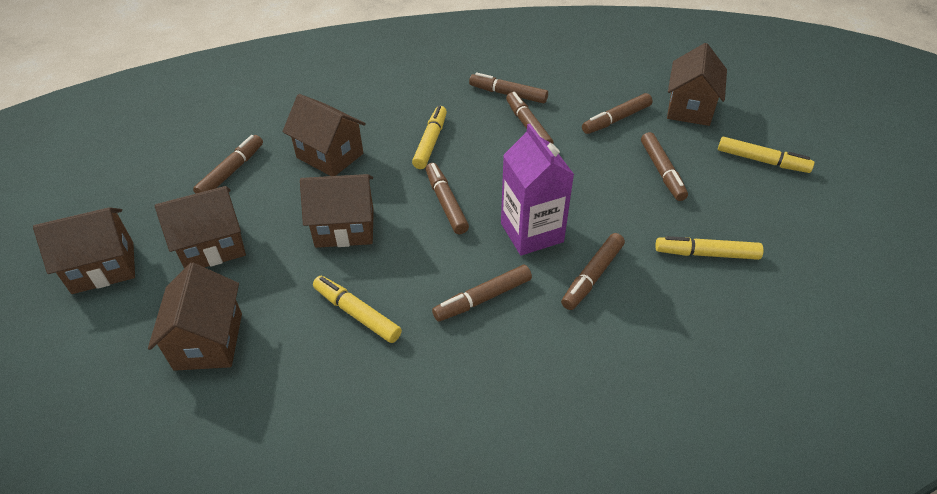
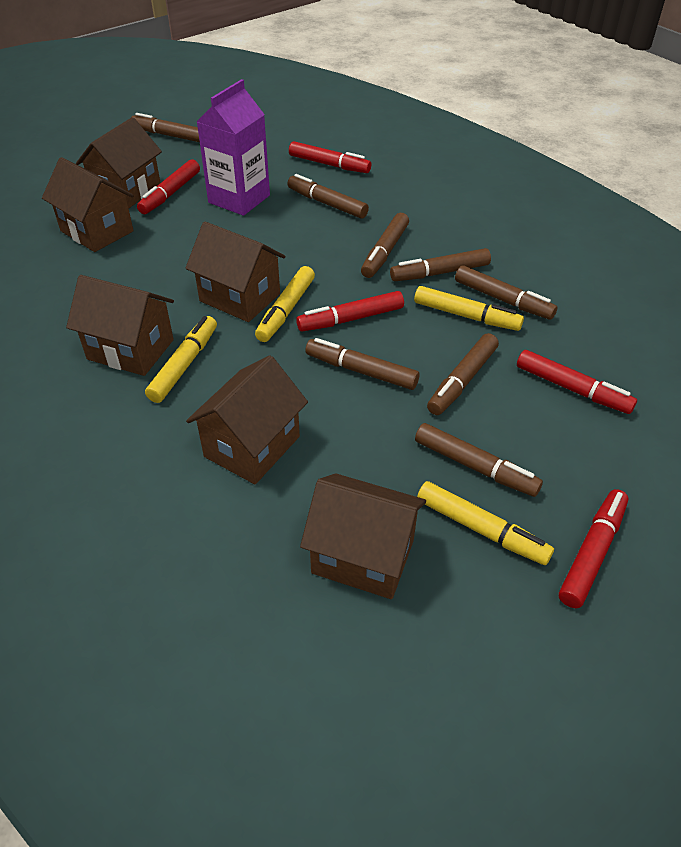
red marker: none = 0 -> [137,159,200,214] [289,141,371,173] [296,291,404,332] [517,350,637,414] [559,489,628,608] = 5

